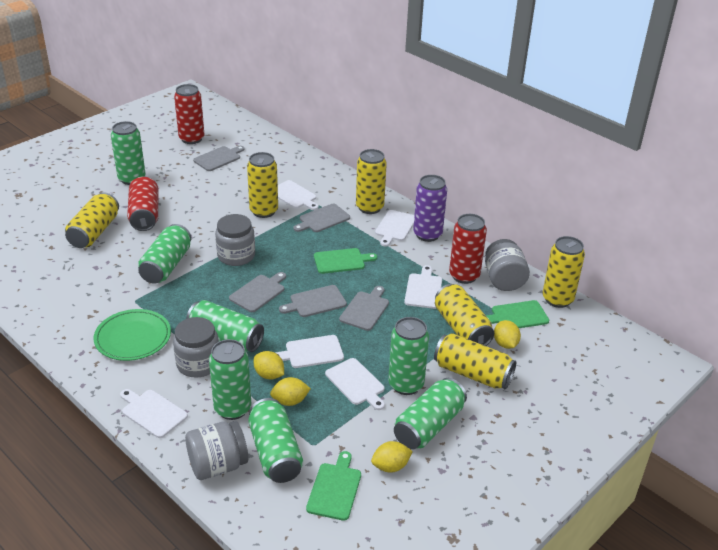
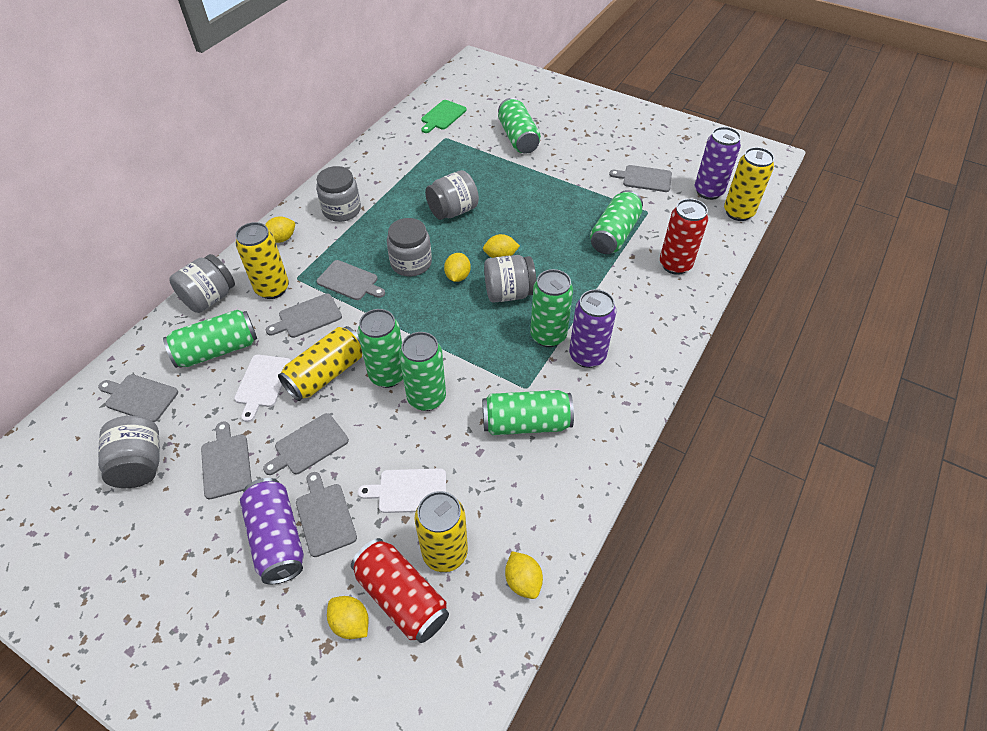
green cutting board: [306,451,361,521] [314,248,377,274] [486,300,549,328] = 3 -> [421,100,467,133] = 1
green plate: [93,309,171,361] = 1 -> none = 0
grey cutting board: [193,146,245,171] [229,272,286,312] [279,285,347,317] [294,204,350,232] [339,286,389,331] = 5 -> [98,374,178,422] [201,421,252,500] [263,413,349,475] [266,294,342,338] [296,472,357,557] [316,260,385,300] [609,165,672,192] = 7
grey jar: [173,317,219,378] [185,421,248,480] [215,214,255,266] [485,239,530,291] = 4 -> [98,416,160,488] [169,254,235,313] [316,166,361,222] [387,218,432,277] [425,170,479,220] [484,255,536,303] = 6
purple can: [413,175,447,242] = 1 -> [240,478,304,585] [569,289,616,368] [695,127,741,200] = 3
red can: [127,176,159,231] [174,84,205,144] [449,214,487,284] = 3 -> [351,538,449,643] [660,199,708,275] = 2
white cutting board: [120,389,188,438] [275,335,344,368] [278,180,318,210] [325,358,385,410] [375,210,414,247] [404,265,442,309] = 6 -> [234,355,291,422] [358,468,446,513] = 2
yellow can: [65,192,119,248] [247,152,278,218] [356,149,387,214] [434,333,516,389] [435,284,494,346] [543,236,585,308] = 6 -> [236,222,289,299] [278,326,362,401] [414,491,468,572] [724,147,774,221] = 4
yellow lemon: [254,351,284,380] [270,377,311,406] [371,441,413,473] [494,320,521,349] = 4 -> [265,216,295,243] [327,596,369,639] [444,253,471,282] [483,234,520,258] [505,551,543,599] = 5

